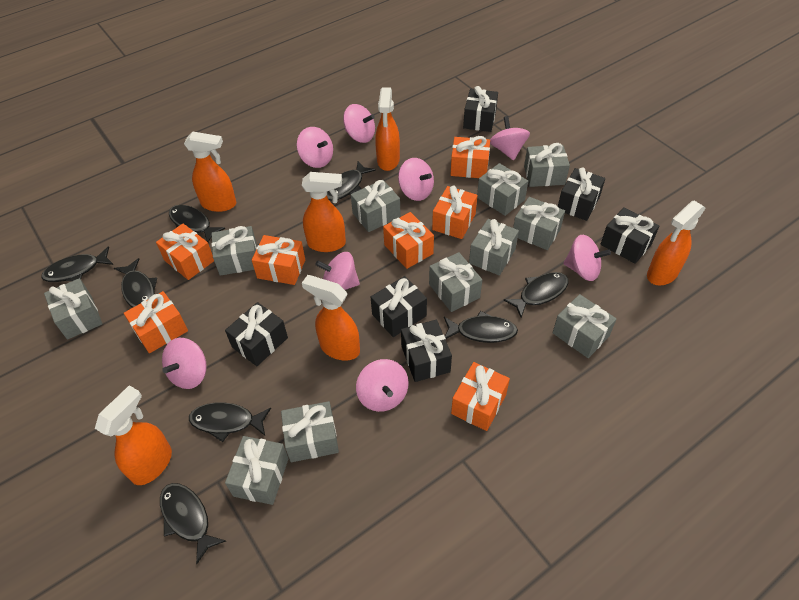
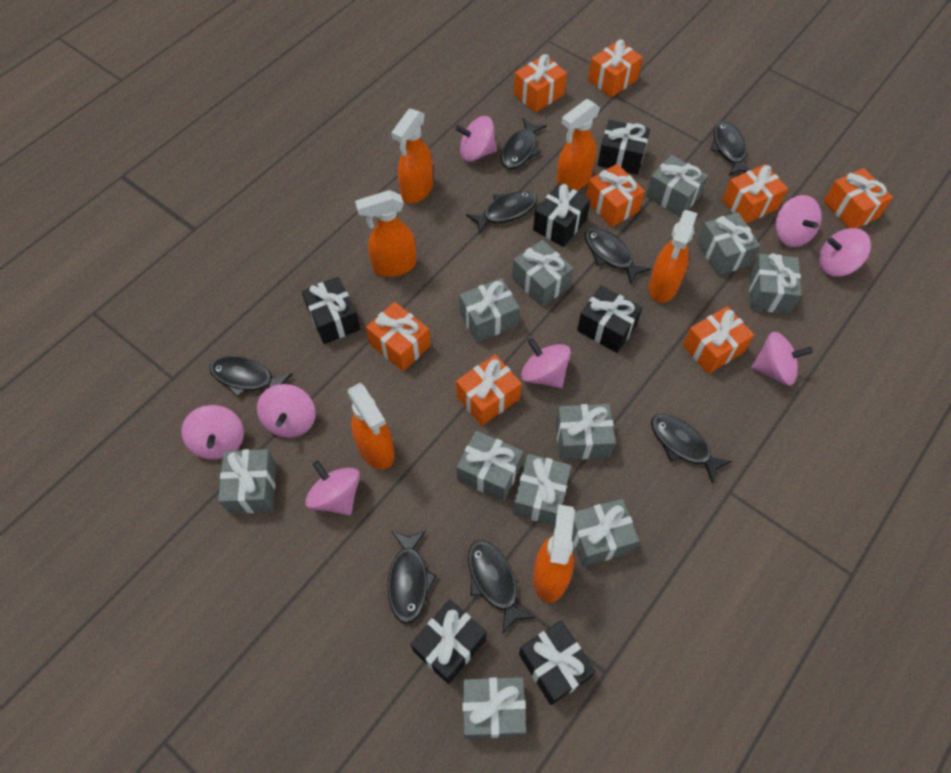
orange gift: [124,291,188,353] [156,223,214,280] [252,235,305,285] [383,212,434,269] [432,186,478,239] [451,136,490,178] [451,362,510,431] = 7 -> [366,302,431,371] [456,354,522,426] [514,54,567,113] [586,164,645,227] [588,39,643,98] [683,306,754,374] [722,164,788,223] [823,168,893,228] = 8

